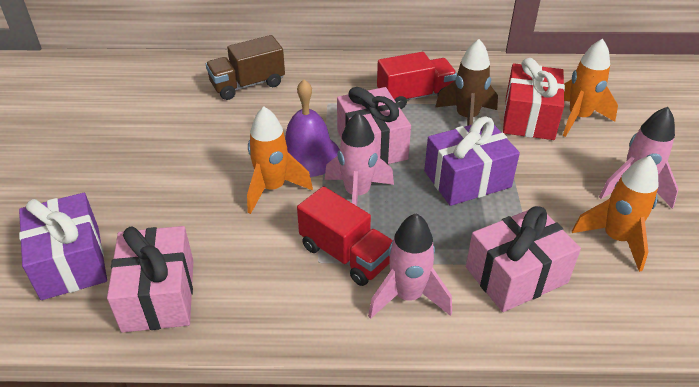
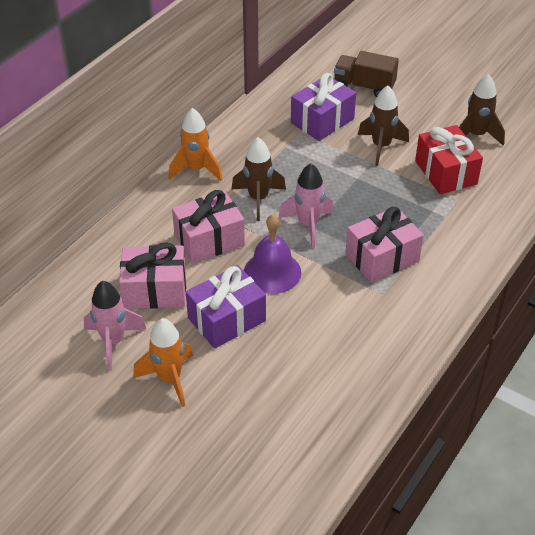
brown rocket: [435,39,498,126] = 1 -> [232,137,286,221] [358,86,409,166] [459,74,505,146] = 3
orange rocket: [247,107,313,214] [563,39,618,137] [572,156,658,272] = 3 -> [133,318,193,407] [169,108,222,181] = 2
pink rocket: [325,112,394,206] [368,213,452,319] [599,107,679,209] = 3 -> [84,281,146,370] [278,163,334,248] = 2
red truck: [297,186,393,286] [377,52,457,109] = 2 -> none = 0

